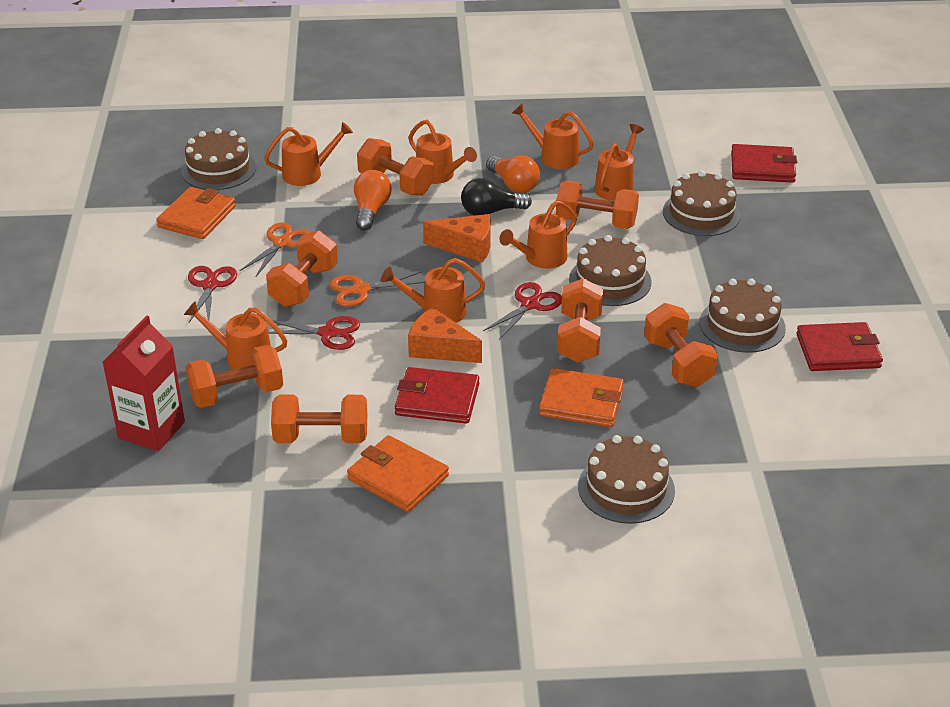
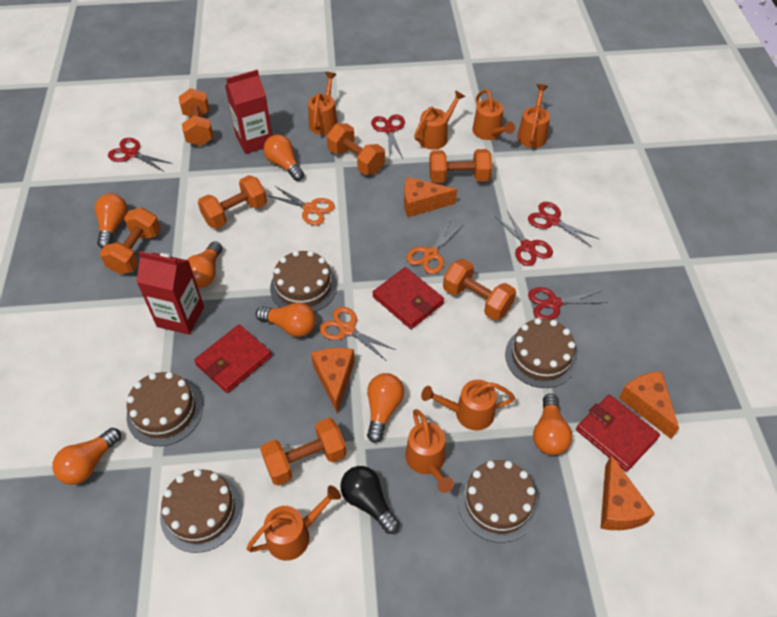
orange cheese: [408,307,482,363] [423,214,491,262] = 2 -> [311,348,355,414] [404,177,457,217] [600,455,655,530] [619,371,679,439] = 4
orange light bulb: [354,170,392,231] [486,156,540,193] = 2 -> [52,428,121,485] [95,193,128,249] [186,241,222,288] [256,302,316,337] [264,135,304,181] [367,373,404,443] [533,394,572,455] = 7
orange scissors: [239,223,311,278] [330,272,425,307] = 2 -> [267,186,335,226] [319,307,396,361] [406,220,462,274] = 3
orange wallet: [156,187,236,239] [347,435,449,512] [539,368,624,427] = 3 -> none = 0
red carton: [103,316,185,451] = 1 -> [136,251,204,335] [225,70,272,154] = 2
red scissors: [188,266,237,322] [268,316,360,350] [483,282,562,340] = 3 -> [108,138,173,171] [371,114,405,159] [495,210,553,266] [528,202,599,247] [528,287,608,320] = 5

